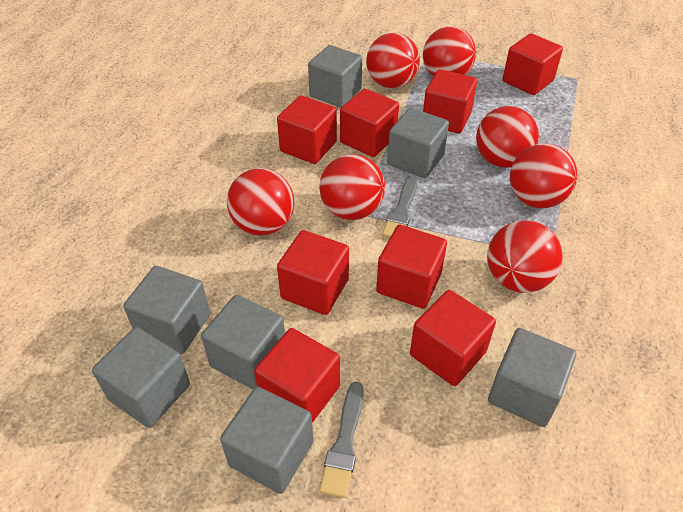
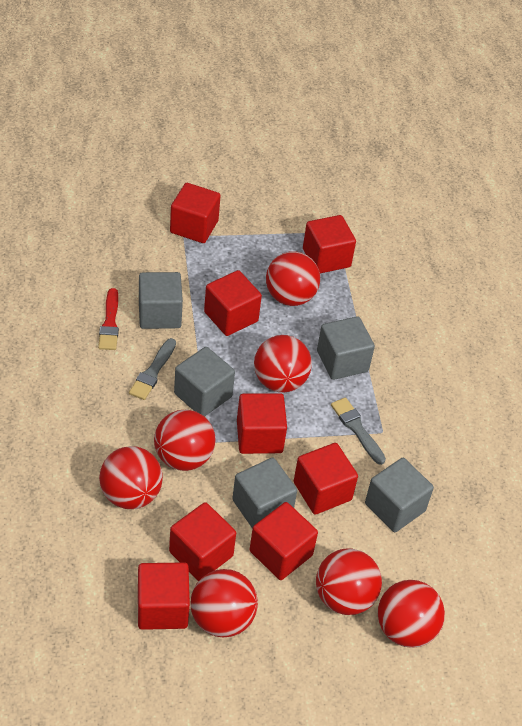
grey cube: [92,327,190,428] [123,266,210,354] [201,295,285,389] [220,387,313,494] [308,45,362,108] [387,108,449,178] [488,328,576,427] = 7 -> [139,272,183,329] [174,347,235,417] [232,458,297,529] [317,316,375,380] [365,458,434,532] = 5
red brush: none = 0 -> [98,288,119,350] = 1

